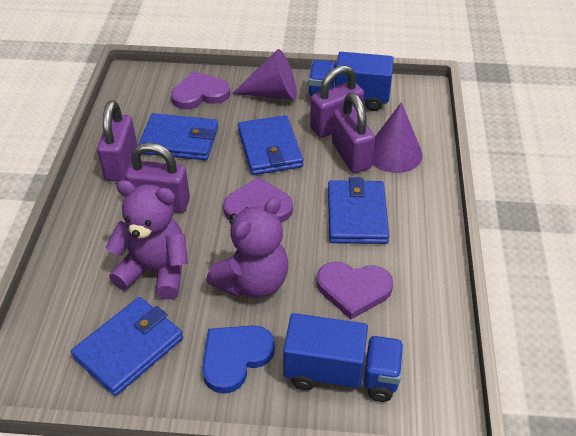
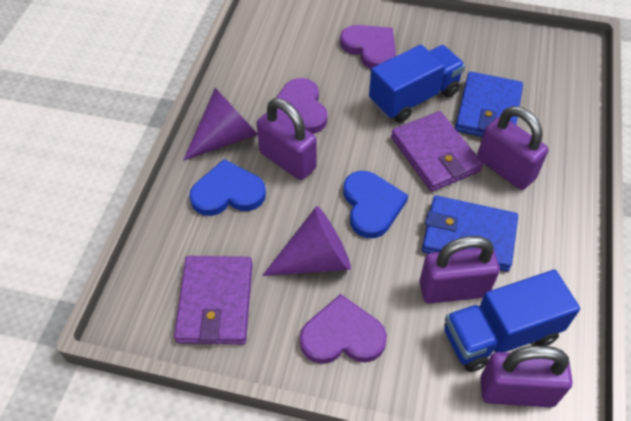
blue heart: [202,325,275,394] = 1 -> [189,159,266,216] [343,171,408,238] = 2
blue wallet: [71,297,183,396] [138,113,218,160] [238,115,303,175] [328,177,389,244] = 4 -> [422,196,518,271] [455,72,523,137] = 2
purple teddy bear: [106,180,188,300] [206,197,288,298] = 2 -> none = 0
purple wallet: none = 0 -> [174,256,253,344] [391,111,483,192] = 2

